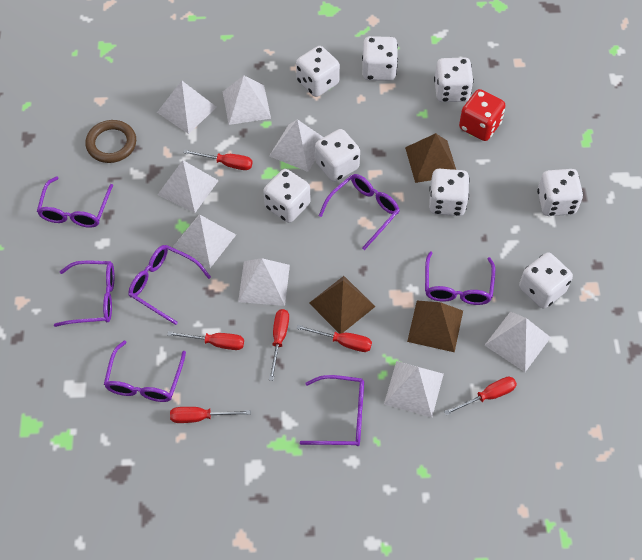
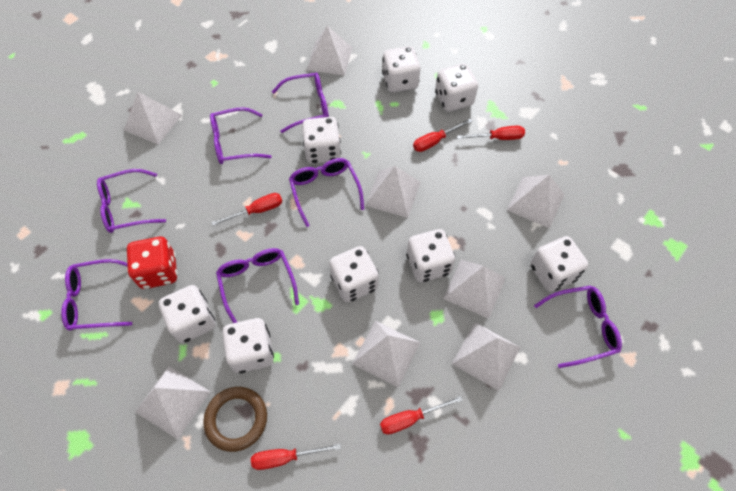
brown pyramid: [309,276,375,334] [405,133,456,183] [407,301,463,352] = 3 -> none = 0
red screwdriver: [167,331,244,350] [170,407,251,423] [183,149,252,170] [269,309,289,381] [296,325,372,352] [444,377,517,415] = 6 -> [211,193,282,226] [251,444,341,470] [380,396,463,435] [413,119,472,152] [457,126,525,140] = 5

